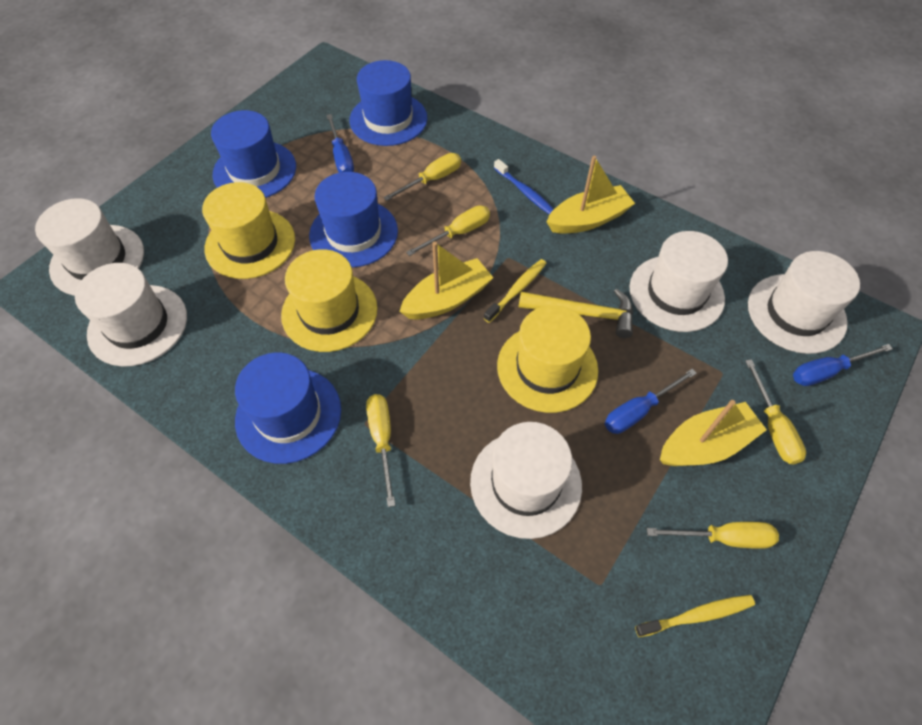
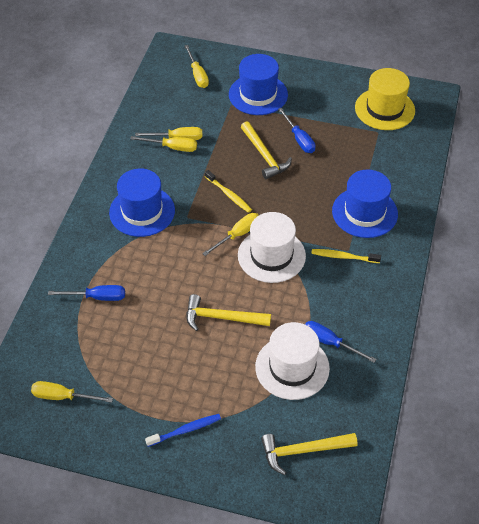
blue hat: [211,110,296,198] [235,352,341,464] [309,172,398,268] [350,60,427,146] = 4 -> [109,169,175,237] [229,54,288,115] [332,170,398,238] = 3
white hat: [35,198,144,296] [75,263,187,367] [470,422,582,539] [629,231,728,332] [748,251,860,354] = 5 -> [238,212,306,283] [255,322,330,400] = 2
yellow boat: [399,242,494,319] [546,156,635,234] [660,400,767,466] = 3 -> none = 0
yellow hammer: [518,289,633,338] = 1 -> [186,294,271,331] [241,121,292,179] [261,433,358,475] = 3
yellow hat: [202,182,295,279] [281,249,378,352] [497,305,598,413] = 3 -> [355,68,415,130] = 1

